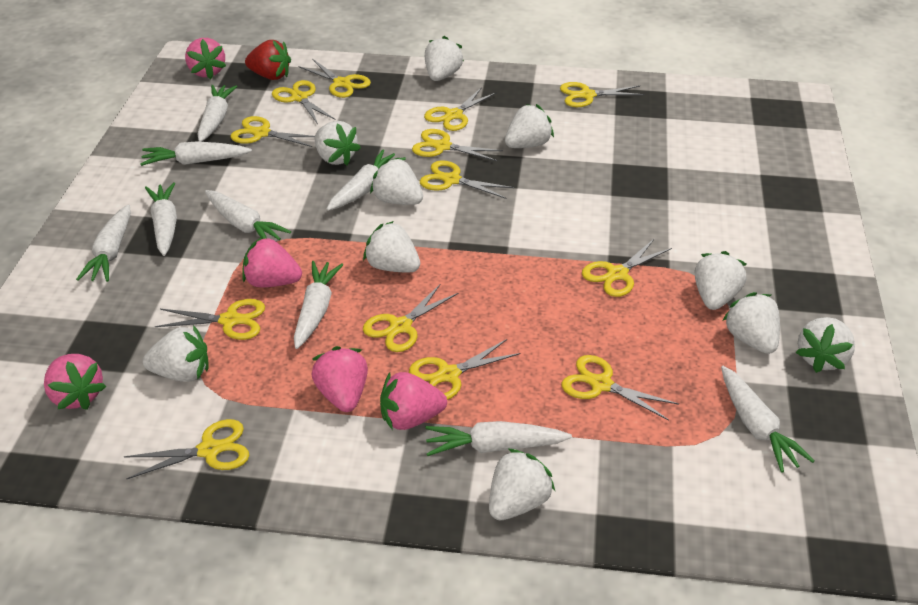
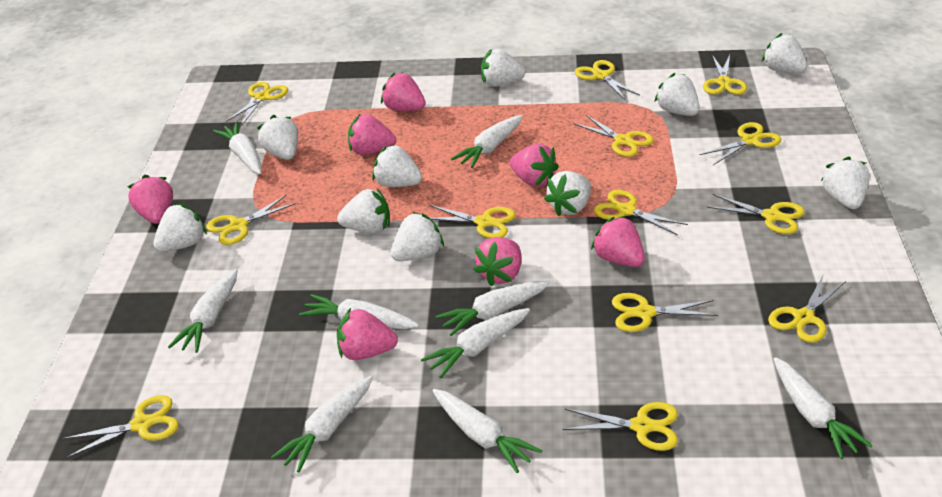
pink strawberry: [44,354,106,410] [185,38,226,79] [243,237,302,287] [311,346,368,412] [380,372,447,430] = 5 -> [128,175,173,224] [337,308,398,360] [348,114,396,155] [381,72,426,111] [473,237,521,287] [510,144,559,187] [591,216,645,267] = 7
red strawberry: [245,40,291,80] = 1 -> none = 0

